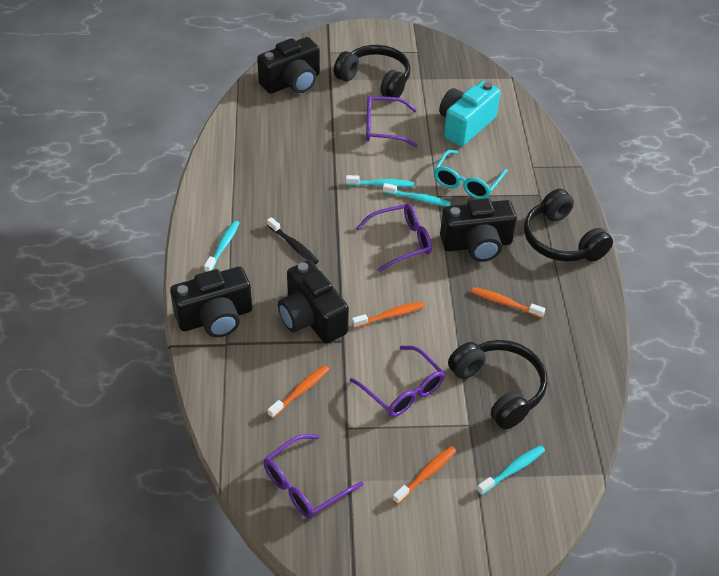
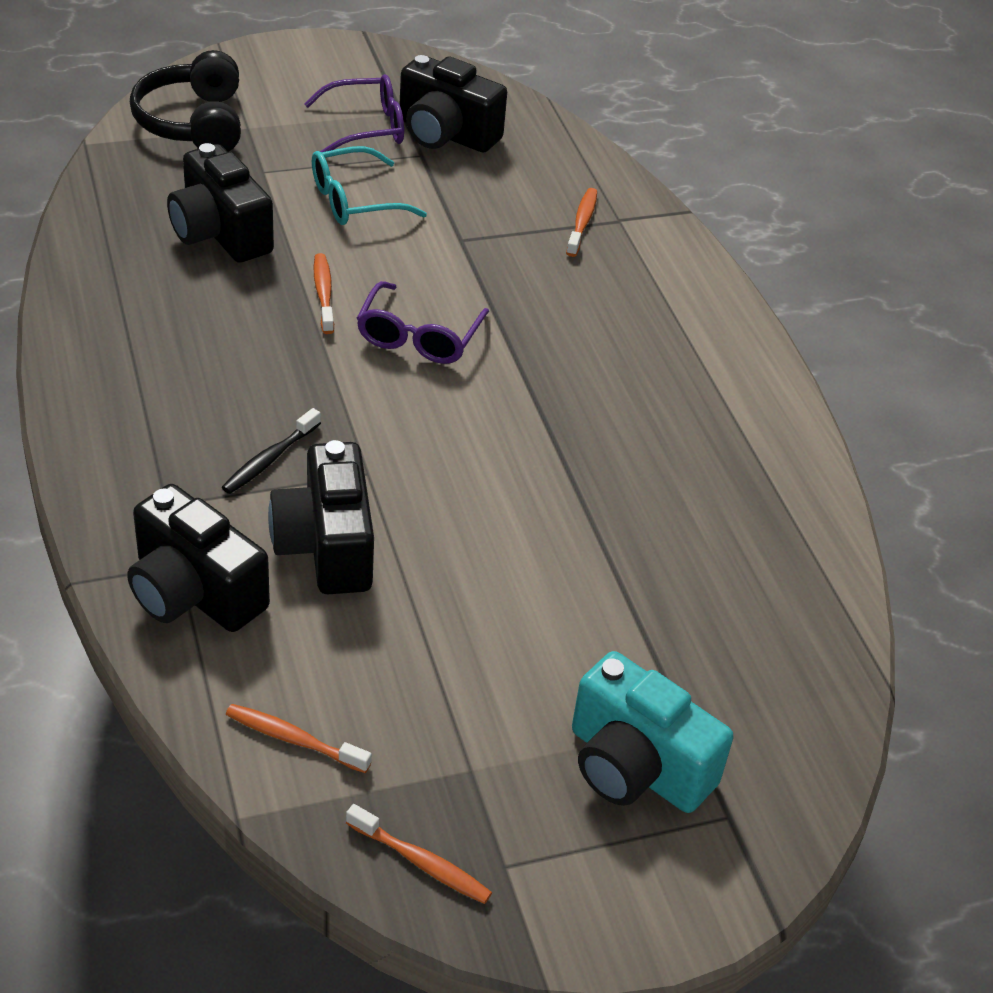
black headphones: [334,45,411,98] [448,340,547,430] [524,189,613,262] = 3 -> [130,50,241,152] = 1
purple glasses: [263,434,363,519] [350,345,445,417] [356,204,432,272] [366,96,418,147] = 4 -> [304,74,404,152] [357,281,489,364] = 2
turquoise toothbrush: [204,221,239,272] [346,175,415,187] [383,183,451,207] [477,445,545,495] = 4 -> none = 0

